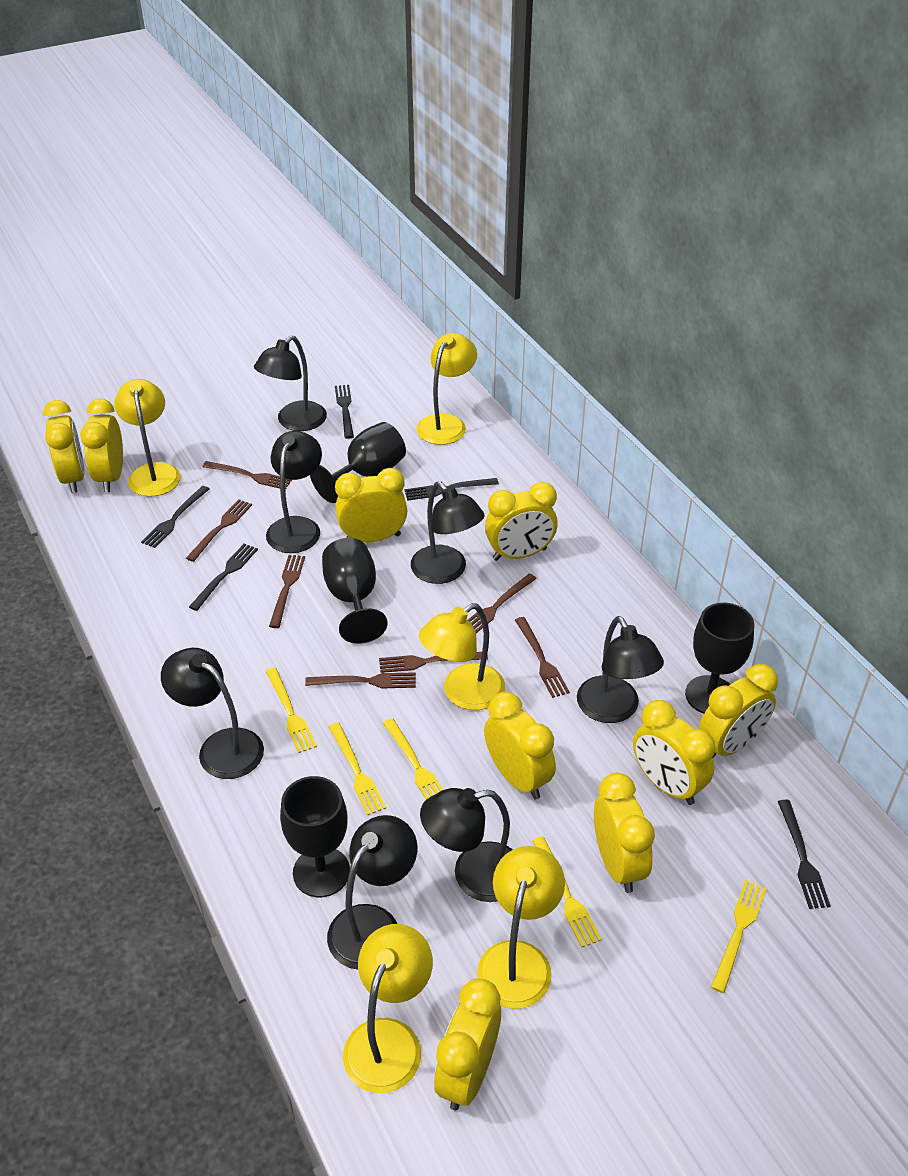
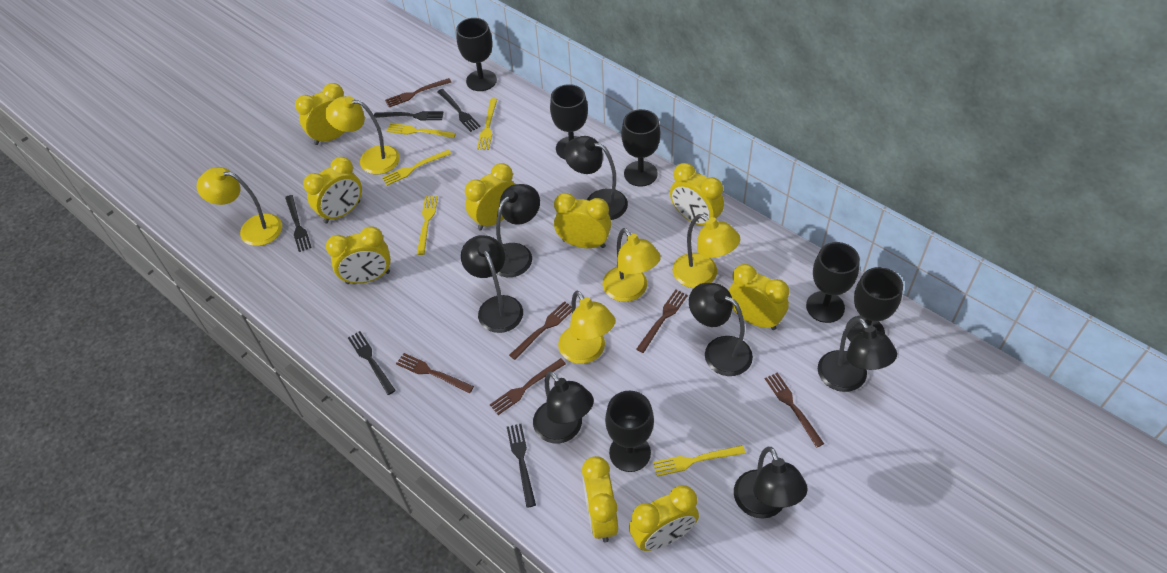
black goblet: [280,776,350,897] [310,422,406,503] [322,538,388,644] [685,603,754,713] = 4 -> [456,18,497,91] [550,84,588,159] [605,391,654,472] [621,109,660,187] [806,242,860,323] [846,267,903,342] = 6
brown fork: [186,499,252,562] [203,461,292,490] [269,555,305,628] [305,672,416,688] [379,652,488,673] [468,573,537,633] [515,617,570,698] = 7 -> [385,78,451,107] [396,353,474,393] [490,358,566,415] [509,301,572,360] [636,290,688,353] [765,373,824,448] = 6

